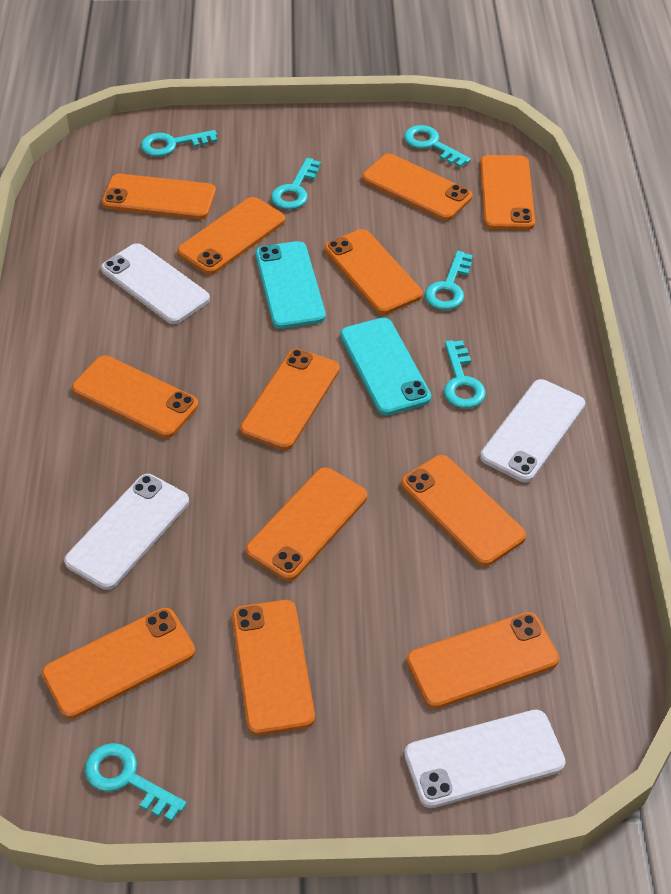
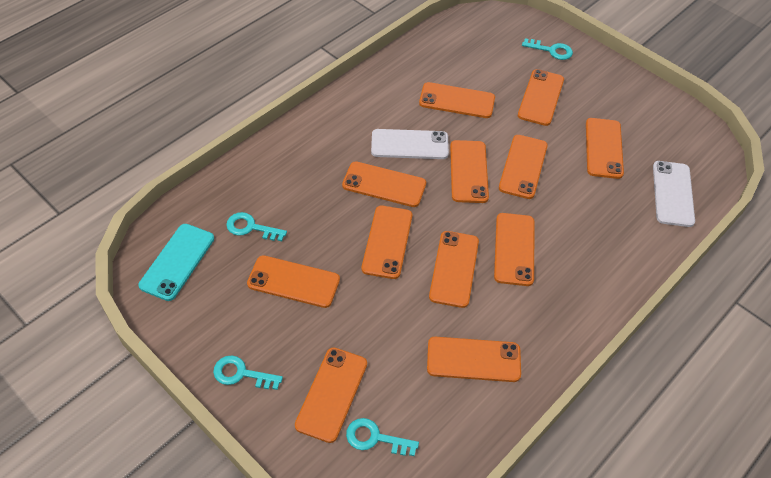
turquoise key: [85,743,187,821] [141,130,217,157] [271,158,321,210] [404,125,471,167] [425,251,473,310] [444,340,486,408] = 6 -> [213,355,283,390] [226,212,287,241] [346,418,419,456] [522,38,573,60] = 4
turquoise phone: [255,241,326,329] [340,318,431,415] = 2 -> [138,224,214,301] = 1
white phone: [64,474,189,590] [101,243,210,324] [404,710,566,808] [480,379,585,482] = 4 -> [371,129,449,159] [653,161,695,227] = 2

